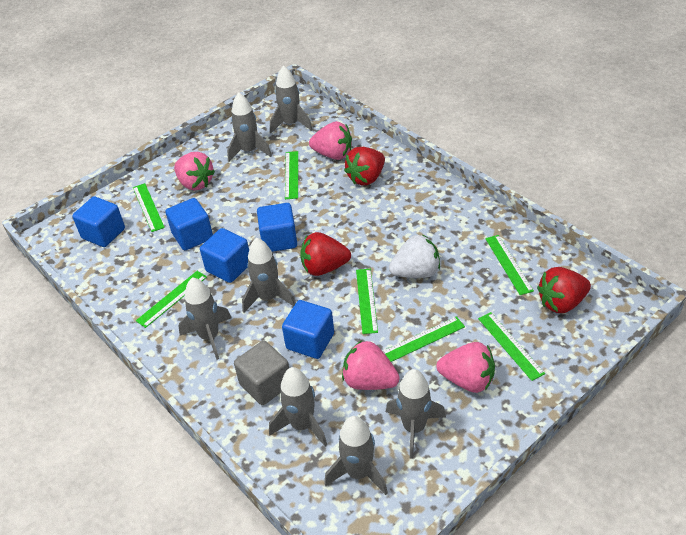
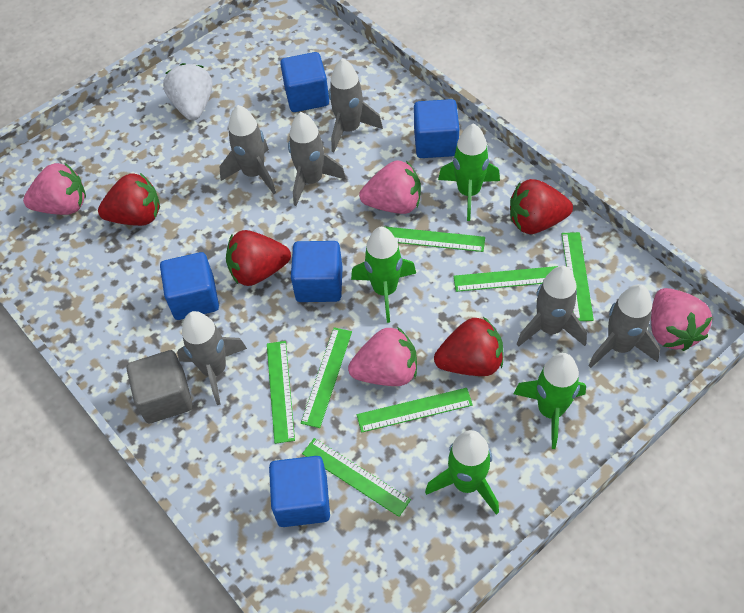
green rocket: none = 0 -> [351,227,416,323] [425,430,499,515] [438,124,500,221] [513,353,586,449] = 4
grey rocket: [178,277,232,360] [227,92,272,162] [242,238,295,313] [269,367,327,446] [270,65,312,133] [324,416,388,495] [386,369,446,459] = 7 -> [177,311,247,405] [219,105,276,194] [288,112,346,206] [329,58,383,152] [517,266,587,347] [588,284,660,368] = 6
red strawberry: [300,232,351,276] [344,147,385,185] [537,267,591,313] = 3 -> [98,173,160,226] [226,230,291,286] [434,317,504,376] [510,179,573,234] = 4

